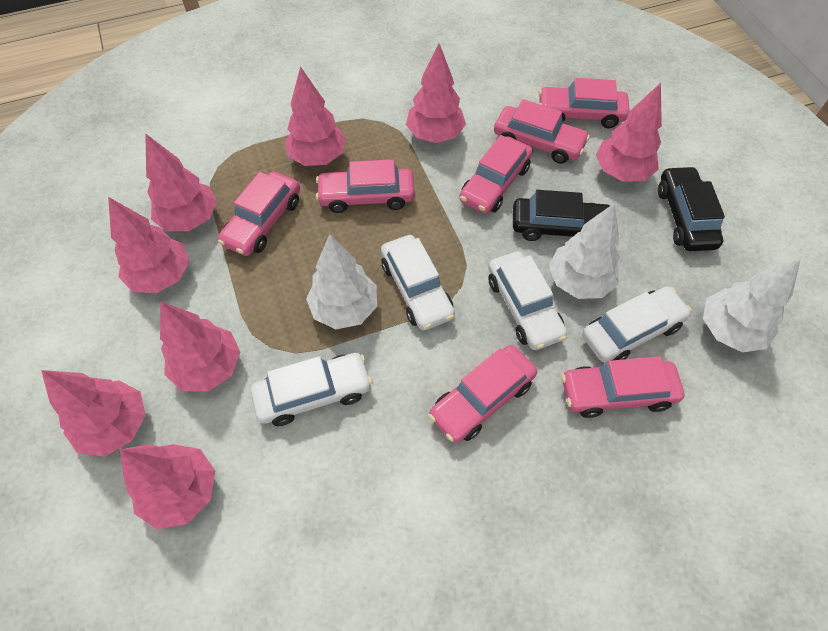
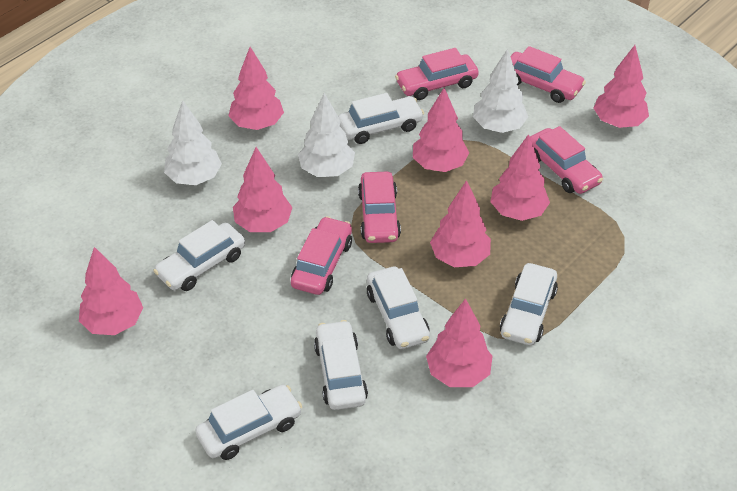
black car: [513,190,610,241] [658,166,725,251] = 2 -> none = 0
pink car: [218,171,300,256] [316,159,415,213] [428,345,537,443] [459,135,533,214] [494,99,590,164] [539,78,630,128] [561,356,684,418] = 7 -> [291,216,352,295] [358,172,401,243] [395,48,479,100] [510,46,586,103] [530,126,603,194] = 5
white car: [251,353,373,426] [381,235,455,331] [488,251,567,350] [582,286,692,363] = 4 -> [153,220,245,291] [195,385,302,460] [314,320,368,410] [338,93,424,144] [367,266,430,349] [500,263,558,345] = 6

